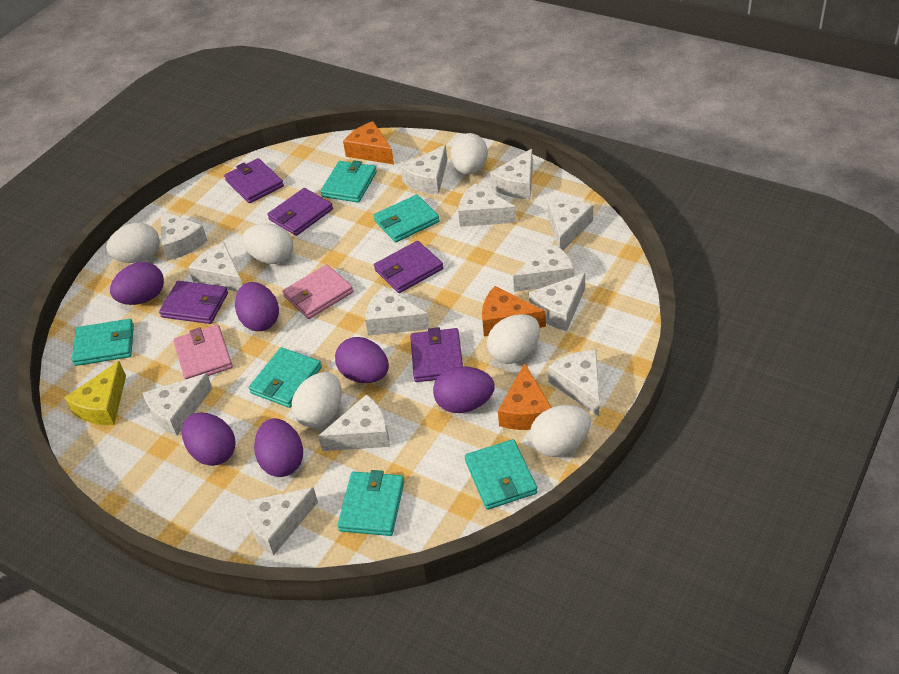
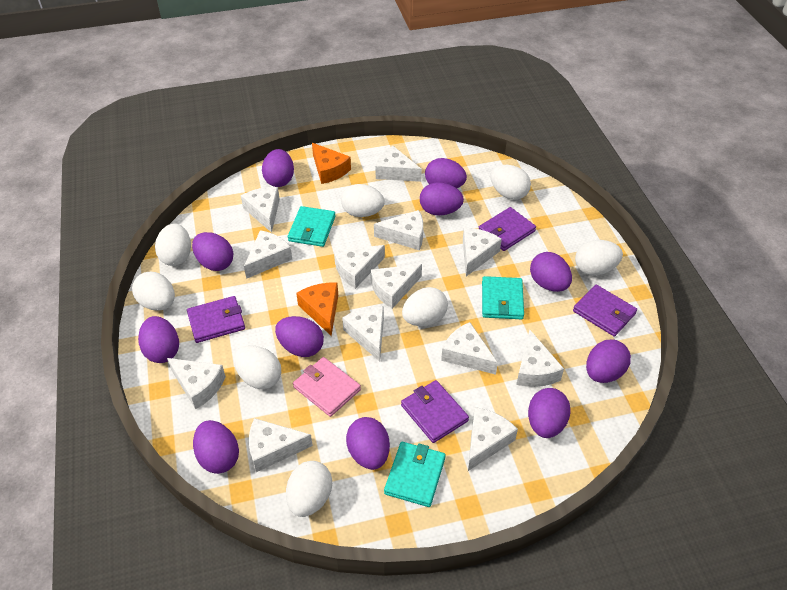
orange cheese: [343,121,394,165] [482,286,546,337] [498,363,552,430] = 3 -> [296,283,338,336] [312,143,351,184] = 2
pink wallet: [173,325,233,380] [283,264,353,319] = 2 -> [293,357,361,417] = 1
purple egg: [110,262,164,305] [182,412,236,466] [235,282,279,331] [254,418,303,477] [335,337,389,383] [433,366,495,413] = 6 -> [138,316,179,363] [192,232,233,271] [193,420,239,474] [262,149,294,187] [275,316,324,357] [346,417,390,470] [420,183,464,216] [425,158,467,188] [528,388,571,438] [530,252,572,292] [586,339,631,383] = 11
purple wallet: [159,281,228,324] [224,158,284,203] [267,188,333,236] [374,241,443,293] [410,327,463,382] = 5 -> [187,296,245,343] [401,380,469,443] [479,207,536,251] [573,285,637,336] = 4
turquoise wallet: [72,319,134,366] [249,347,322,408] [320,160,377,202] [337,470,404,536] [374,194,440,242] [465,439,537,510] = 6 -> [288,206,336,247] [384,442,446,507] [482,276,524,319] = 3
white egg: [106,222,160,263] [242,224,293,264] [292,372,342,428] [450,133,488,175] [487,314,540,364] [530,405,591,457] = 6 -> [132,272,175,310] [155,223,191,266] [234,345,281,389] [286,461,332,517] [341,184,385,217] [402,287,448,326] [490,165,531,200] [575,240,623,276] = 8
yellow cheese: [64,361,126,425] = 1 -> none = 0

